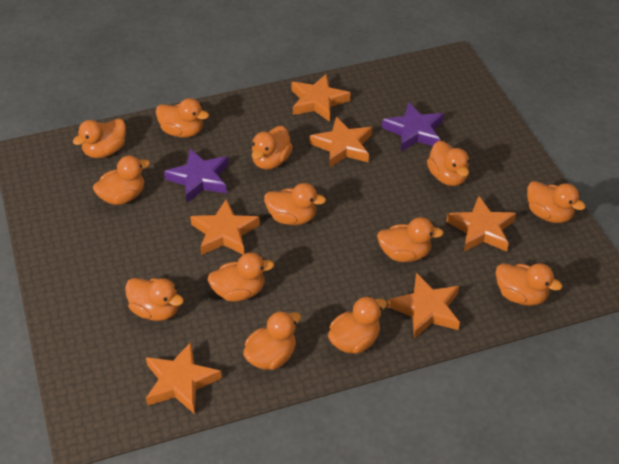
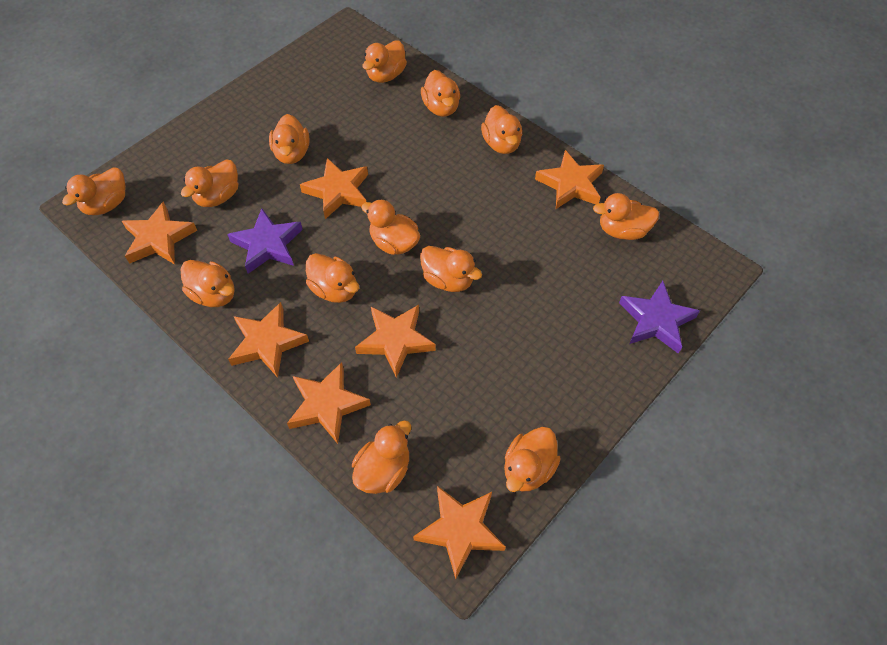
orange star: [146,342,222,414] [190,199,260,255] [291,74,350,122] [310,117,372,168] [388,273,460,339] [446,196,516,252] = 6 -> [122,201,197,265] [228,302,309,378] [287,362,371,444] [300,158,368,219] [355,305,436,378] [413,486,506,579] [535,150,604,209] = 7

